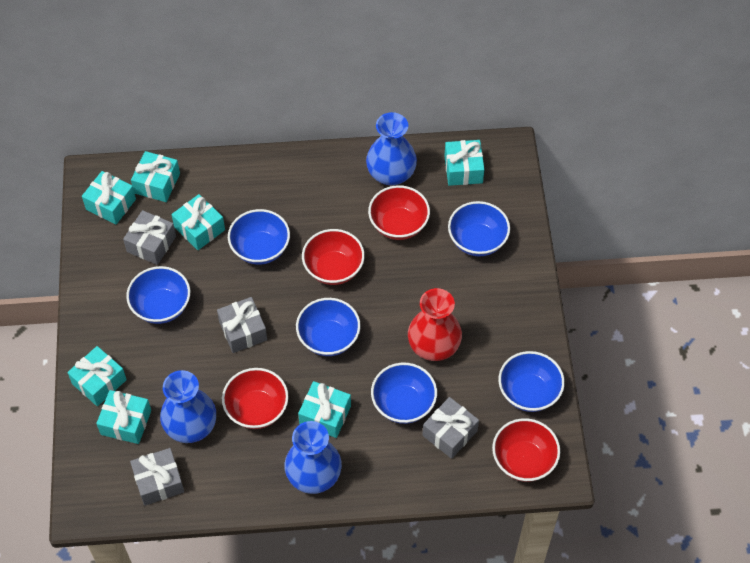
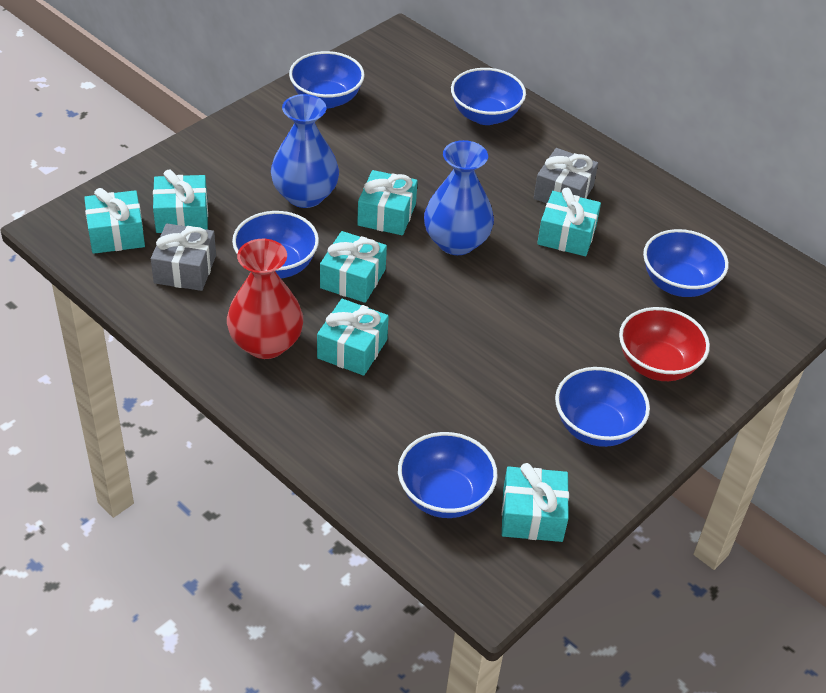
blue vase: [160,370,216,443] [284,421,342,494] [366,112,417,185] = 3 -> [271,94,339,208] [424,140,494,255] = 2
grey gift: [123,210,176,265] [130,448,184,506] [217,297,267,353] [422,397,479,459] = 4 -> [151,223,216,291] [534,148,598,204] = 2
red bowl: [222,368,289,429] [302,229,365,285] [368,185,430,240] [492,418,560,482] = 4 -> [619,307,710,381] = 1

